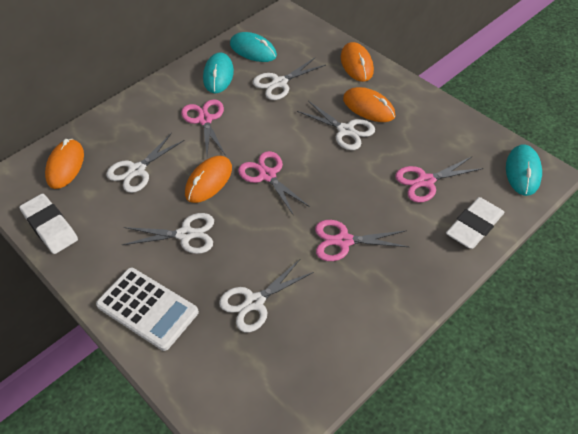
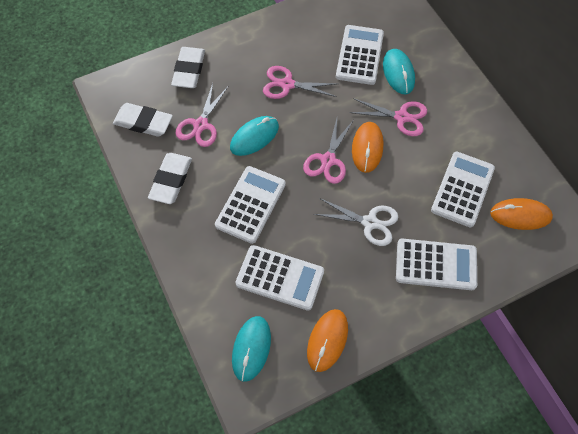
orange mouse: [45,139,84,189] [185,156,232,203] [341,42,374,82] [343,87,395,122] = 4 -> [307,309,348,372] [352,122,383,173] [490,198,553,230] = 3
white calculator: [96,268,199,351] = 1 -> [215,166,286,244] [235,245,324,311] [336,25,384,85] [396,238,477,290] [431,152,495,228] = 5
white eraser: [19,194,78,254] [446,197,504,249] = 2 -> [113,103,173,137] [148,153,192,204] [171,47,205,88] = 3
white scissors: [106,133,184,193] [122,213,214,254] [219,259,314,332] [253,57,326,100] [297,101,375,150] = 5 -> [314,198,398,246] = 1

